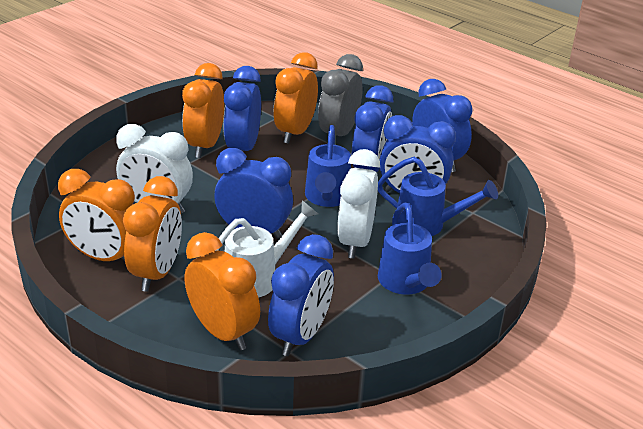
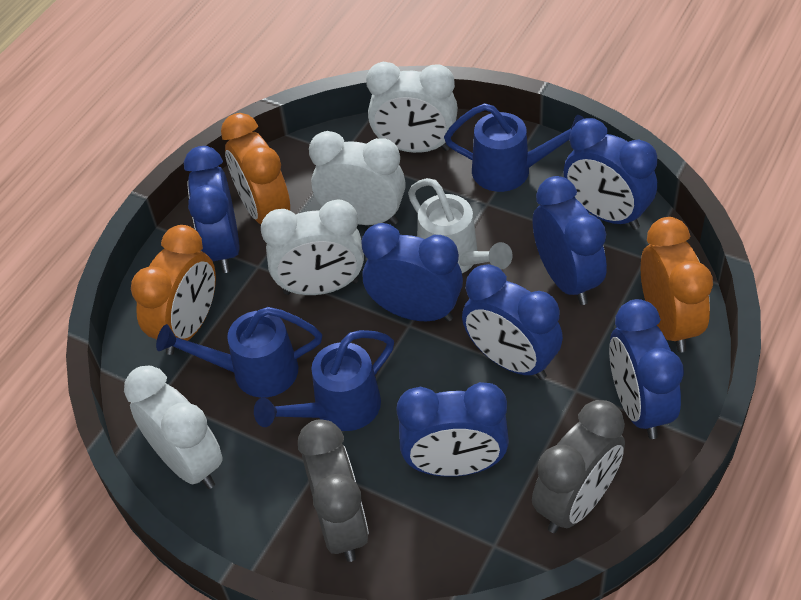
blue clock: [214,148,293,240] [223,66,261,151] [268,234,334,356] [352,85,393,172] [380,115,456,193] [412,79,472,172] = 6 -> [184,146,240,273] [362,223,463,322] [397,382,509,477] [462,264,563,380] [532,176,607,305] [563,118,657,230] [609,299,684,439] = 7
grey clock: [318,54,363,144] = 1 -> [298,419,369,562] [532,400,625,533] = 2
orange clock: [58,169,135,261] [123,176,182,292] [182,63,224,158] [184,232,260,350] [274,52,318,144] = 5 -> [131,225,216,355] [221,113,290,224] [641,217,713,352] = 3
white clock: [116,124,193,214] [337,149,380,259] = 2 -> [124,365,223,489] [261,199,364,295] [309,131,406,225] [366,62,458,153] = 4

